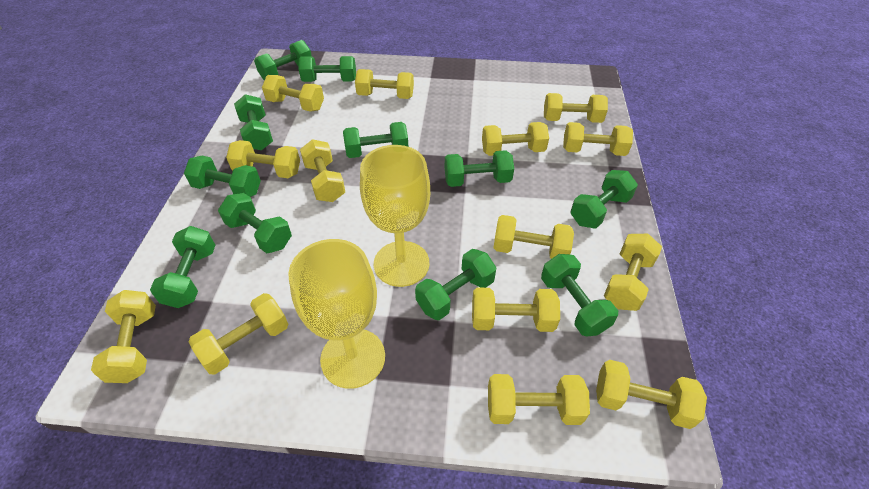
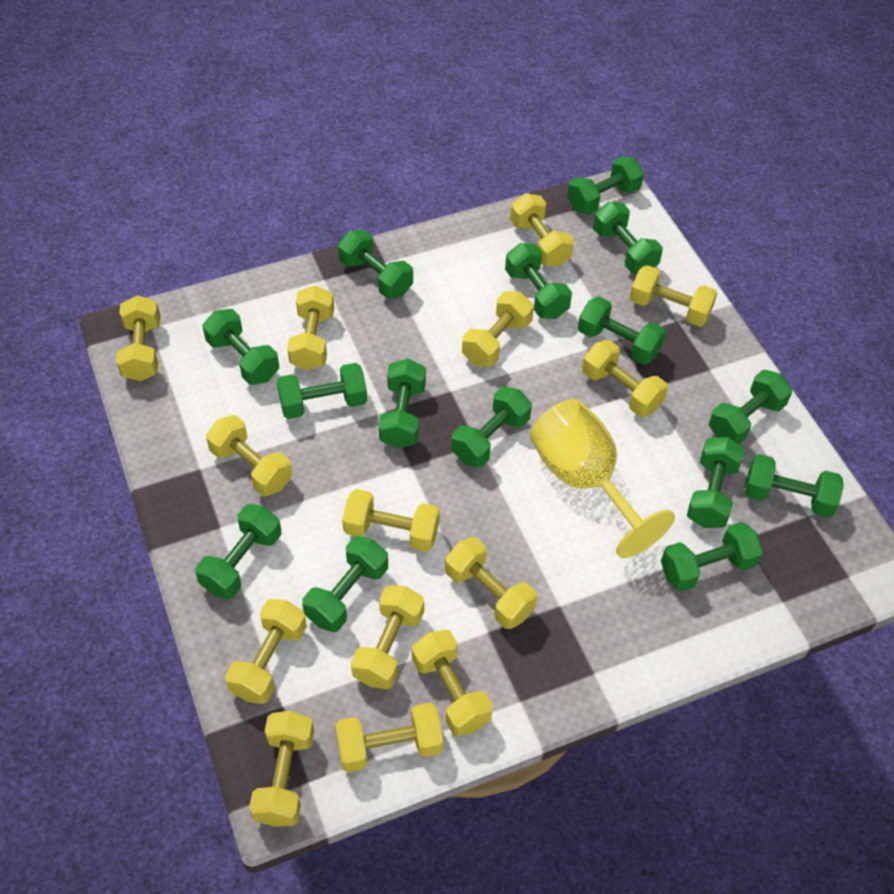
green dumbbell: [150,226,216,308] [184,156,261,197] [218,193,292,253] [234,94,273,150] [254,40,312,80] [299,56,356,82] [343,122,408,158] [415,249,497,320] [445,150,514,187] [541,254,618,337] [571,170,638,229] = 11 -> [195,504,281,599] [203,309,279,385] [277,363,367,419] [302,536,388,632] [338,230,413,299] [379,359,426,448] [451,386,532,467] [505,243,572,319] [567,156,644,215] [578,296,666,365] [593,202,663,273] [661,522,763,592] [687,437,745,528] [709,370,792,444] [745,454,844,518] = 15
yellow goblet: [288,239,385,389] [360,145,430,287] = 2 -> [530,399,675,558] = 1

